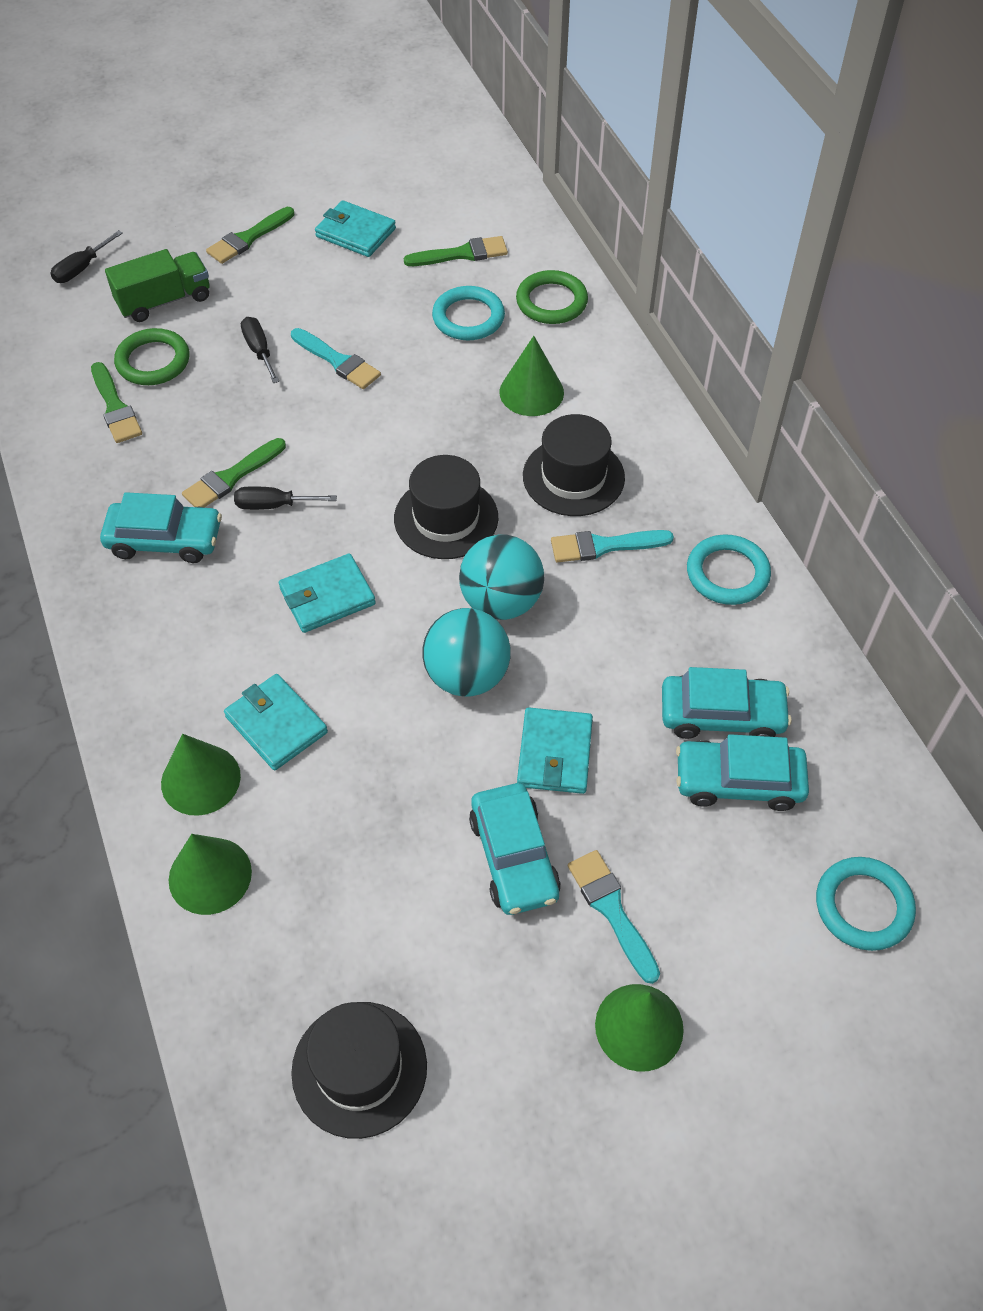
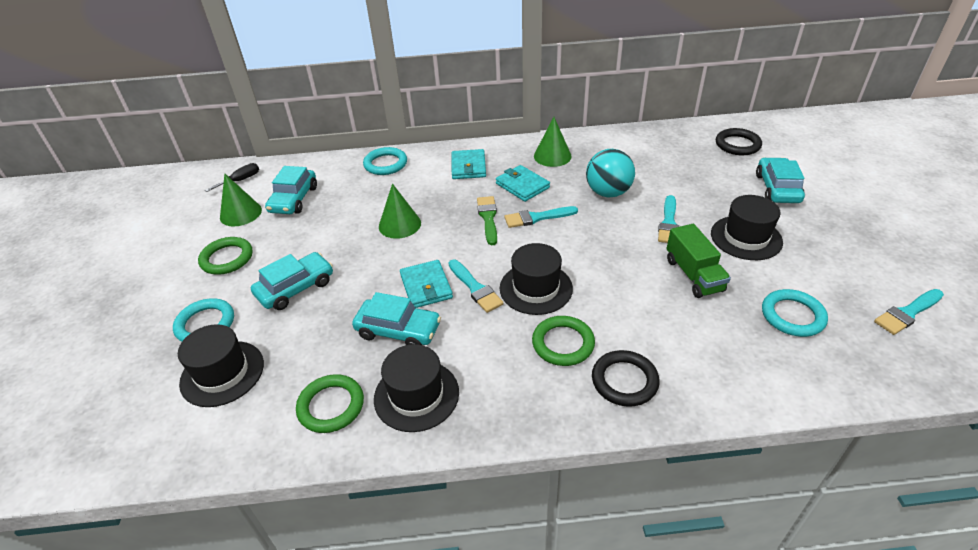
black hat: [291,1002,427,1139] [394,455,498,559] [523,414,625,516] = 3 -> [178,324,264,407] [374,344,459,432] [500,243,573,315] [711,195,783,260] = 4
black ring: none = 0 -> [592,350,660,407] [716,128,762,155] = 2
black screwdriver: [50,230,123,283] [234,486,337,510] [241,317,279,383] = 3 -> [205,163,259,192] = 1
green brush: [91,362,142,443] [182,438,286,508] [206,207,294,264] [404,236,508,266] = 4 -> [477,196,497,245] = 1
green cone: [161,734,241,816] [169,834,252,915] [499,336,564,416] [595,984,684,1072] = 4 -> [220,174,262,227] [379,184,421,239] [534,117,572,167] = 3
green ring: [114,328,189,385] [516,270,588,324] = 2 -> [198,237,253,275] [296,374,364,433] [532,316,595,366] = 3
turquoise ball: [422,608,511,697] [459,534,544,620] = 2 -> [586,149,635,197] = 1
turquoise brush: [291,328,381,389] [551,530,674,562] [568,850,660,984] = 3 -> [449,259,504,313] [504,206,578,228] [658,195,679,243] [874,289,944,335] = 4
turquoise wallet: [224,674,328,771] [279,553,376,633] [315,200,396,257] [517,707,593,794] = 4 -> [400,260,453,308] [452,149,486,179] [496,165,550,202] = 3

